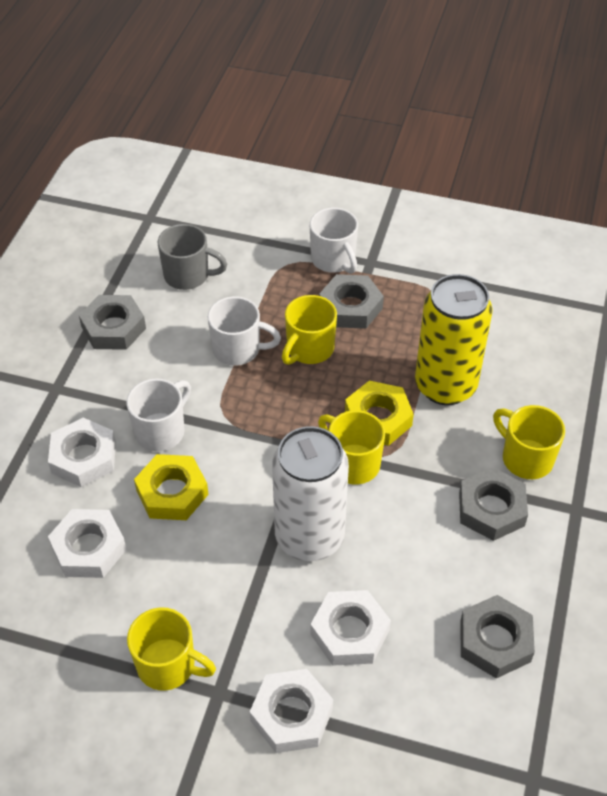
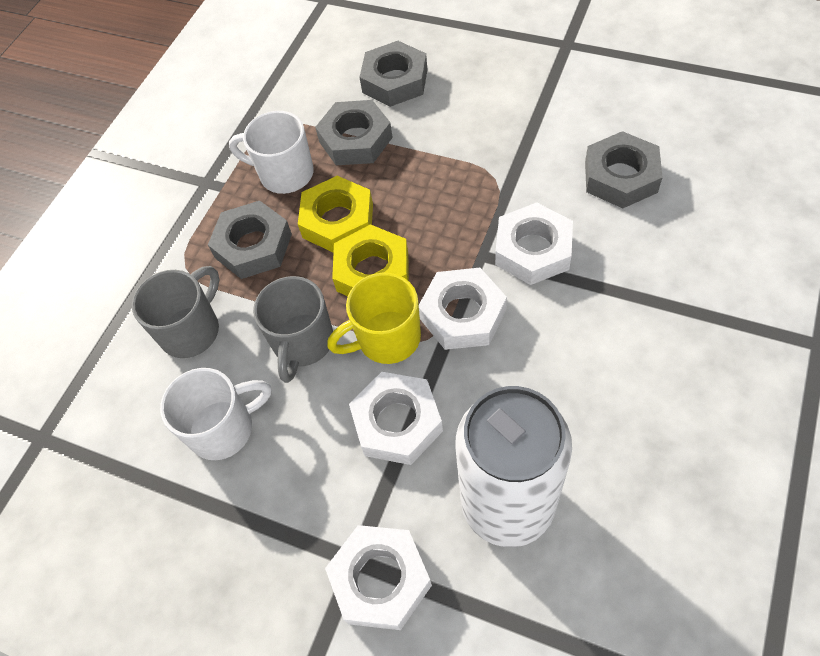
grey mug: [158,224,227,290] = 1 -> [132,266,219,358] [253,276,333,383] = 2
white mug: [126,379,191,452] [207,296,281,366] [310,208,358,274] = 3 -> [160,368,272,460] [229,111,314,194] = 2
yellow can: [415,274,493,405] = 1 -> none = 0
yellow mug: [127,607,216,691] [282,295,337,365] [318,410,385,484] [493,405,565,479] = 4 -> [327,273,421,364] = 1

